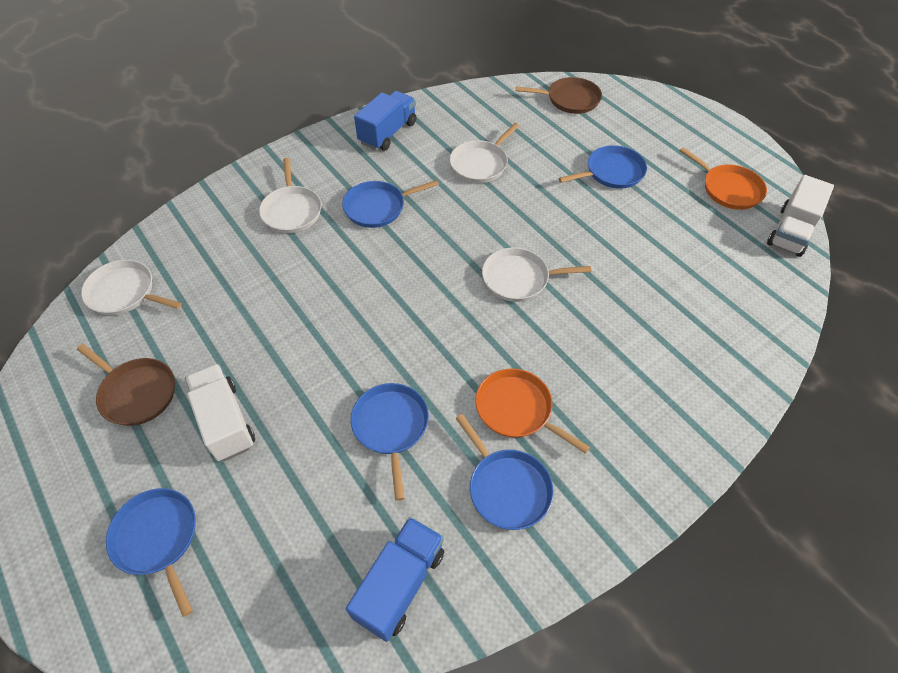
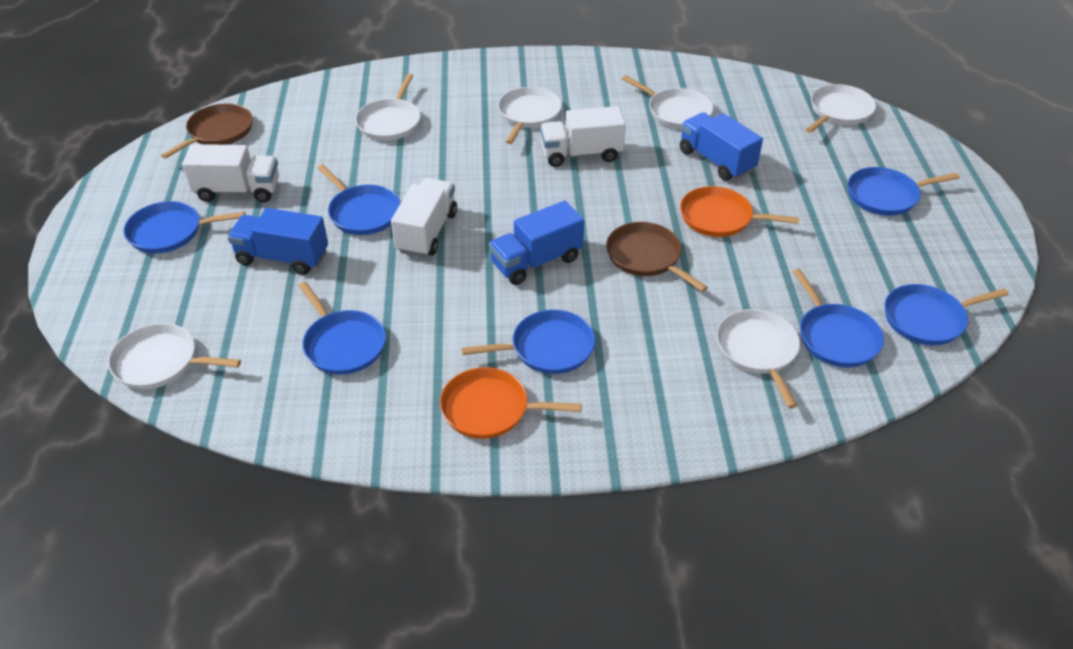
blue pan: [106,488,196,617] [342,180,439,228] [351,383,429,501] [455,414,554,530] [559,145,647,189] = 5 -> [123,201,245,253] [299,282,386,375] [317,164,401,235] [462,310,595,374] [792,269,884,368] [848,167,960,216] [884,284,1009,345] = 7
blue truck: [346,517,444,642] [354,91,416,151] = 2 -> [227,208,328,275] [489,201,584,285] [680,112,763,181] = 3
white pan: [81,260,182,315] [259,158,322,233] [449,123,519,183] [482,247,591,302] = 4 -> [108,323,241,389] [355,74,420,141] [498,87,562,144] [622,75,713,129] [716,309,800,409] [805,84,876,133] = 6
white truck: [185,363,255,461] [767,175,834,257] = 2 -> [182,144,279,203] [391,178,457,257] [540,106,626,167] = 3

